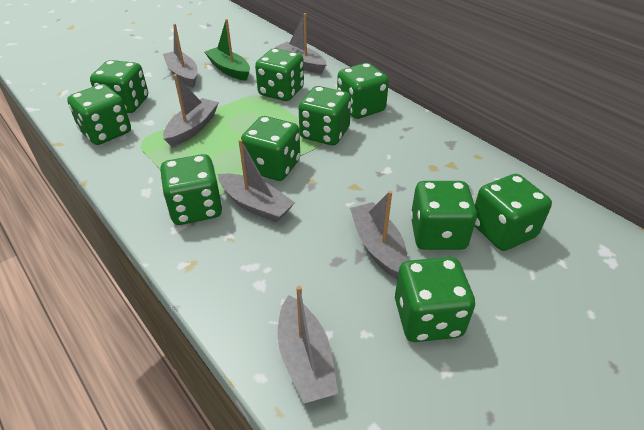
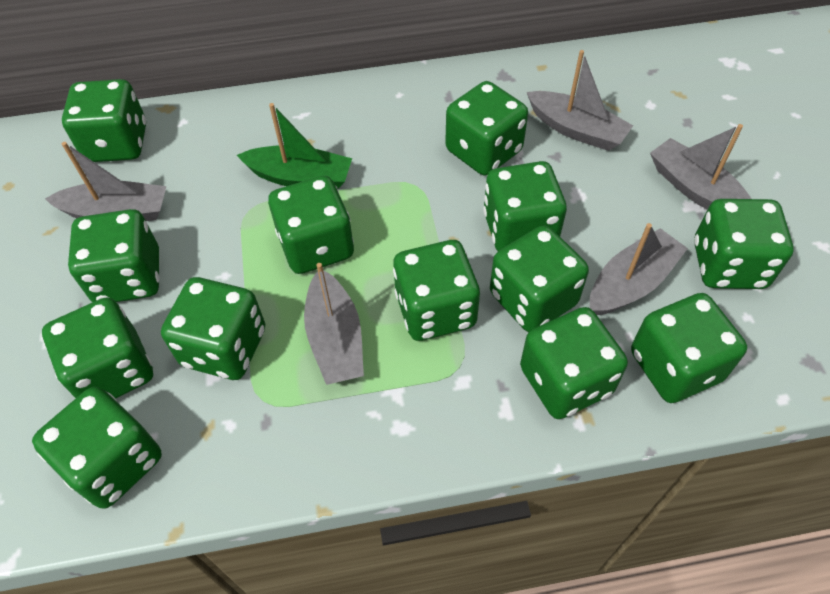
green dice: [67,84,131,145] [90,60,148,113] [160,154,222,225] [241,116,300,181] [255,48,304,101] [299,86,351,145] [337,63,389,119] [395,257,475,342] [410,181,477,250] [475,174,552,251] = 10 -> [32,387,162,509] [42,297,153,399] [62,79,146,162] [68,209,159,302] [161,277,265,380] [268,176,354,274] [393,240,480,341] [445,81,528,176] [483,161,567,251] [490,225,589,332] [520,307,628,419] [631,293,747,403] [694,199,794,289] = 13
grey boat: [163,24,197,88] [163,74,219,147] [218,139,295,222] [275,13,327,74] [278,286,338,404] [350,191,408,279] = 6 -> [45,142,166,221] [304,263,364,385] [527,50,633,151] [590,223,688,315] [650,124,751,210] = 5

